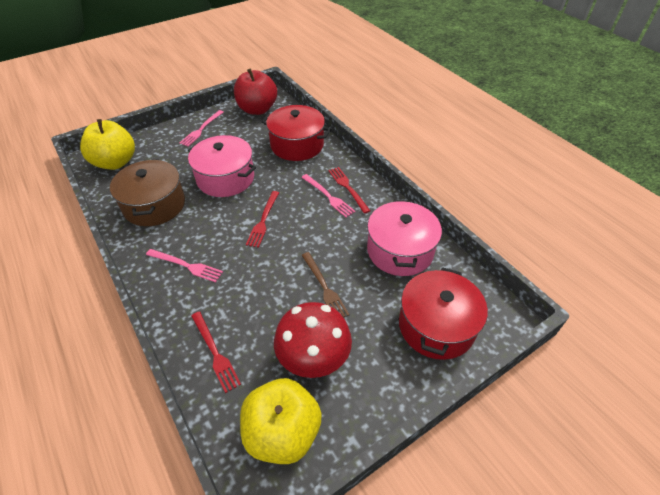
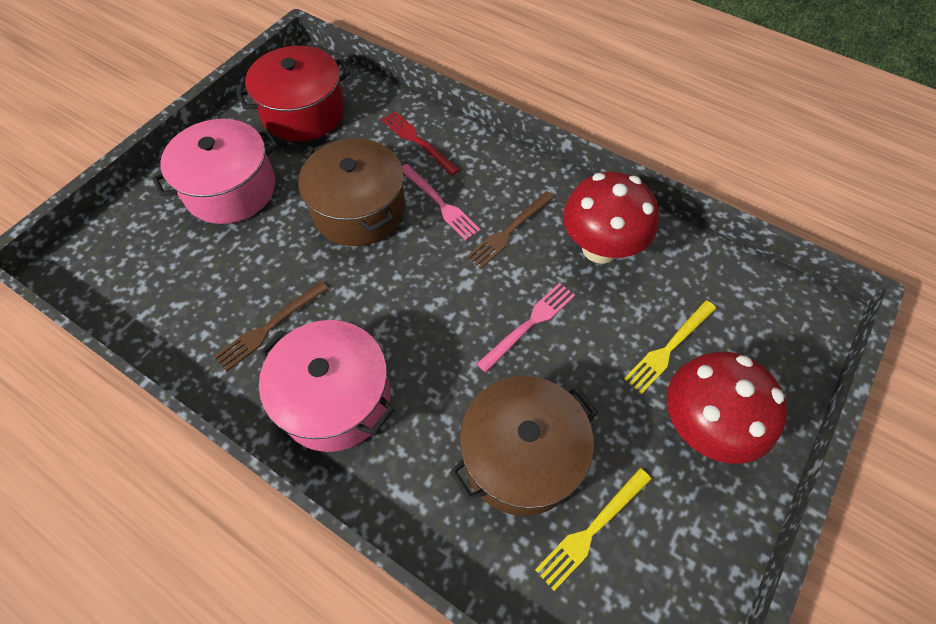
brown fork: [302,252,349,318] = 1 -> [214,281,328,371] [466,191,555,269] = 2
brown pot: [110,159,185,226] = 1 -> [298,138,405,246] [450,376,598,516] = 2
pink fork: [146,249,223,283] [179,110,224,147] [301,174,356,217] = 3 -> [402,164,481,240] [477,283,575,373] = 2
red apple: [234,68,277,115] = 1 -> none = 0
red fork: [191,311,241,393] [246,191,279,248] [328,167,370,214] = 3 -> [381,111,460,176] = 1
red mushroom: [274,302,352,378] = 1 -> [563,172,659,264] [667,352,787,464] = 2
red pot: [261,105,331,161] [399,267,488,360] = 2 -> [237,46,351,141] = 1
yellow apple: [80,119,135,170] [240,378,322,464] = 2 -> none = 0
yellow fork: none = 0 -> [535,468,651,591] [624,300,716,394] = 2

